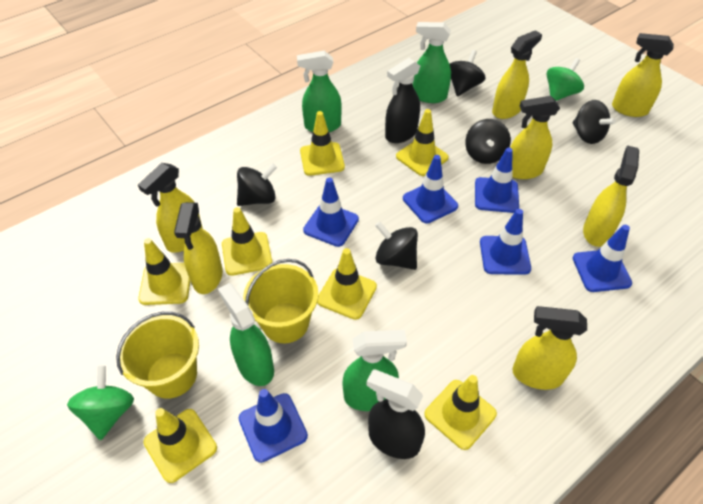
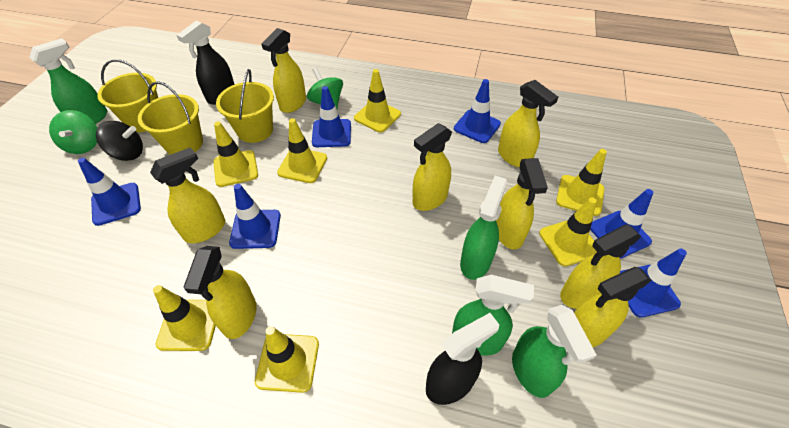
black spinning top: [237,164,277,206] [375,221,418,270] [450,50,485,97] [465,119,511,164] [573,100,616,144] = 5 -> [96,121,143,161] = 1
yellow bucket: [116,312,199,399] [243,259,319,343] = 2 -> [97,59,158,132] [138,81,203,155] [216,69,274,143] = 3
yellow spray bottle: [138,163,203,253] [174,202,223,294] [492,30,542,119] [510,96,560,179] [512,306,587,390] [583,145,639,247] [612,33,674,117] = 7 -> [150,147,225,243] [184,246,257,339] [261,28,306,113] [413,123,452,211] [496,158,548,250] [498,80,558,168] [560,224,642,309] [574,267,652,347] = 8

